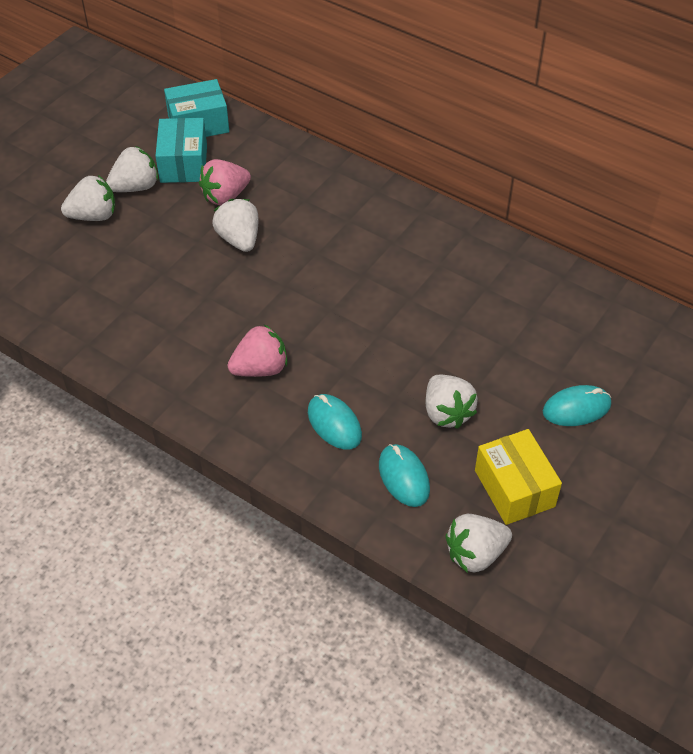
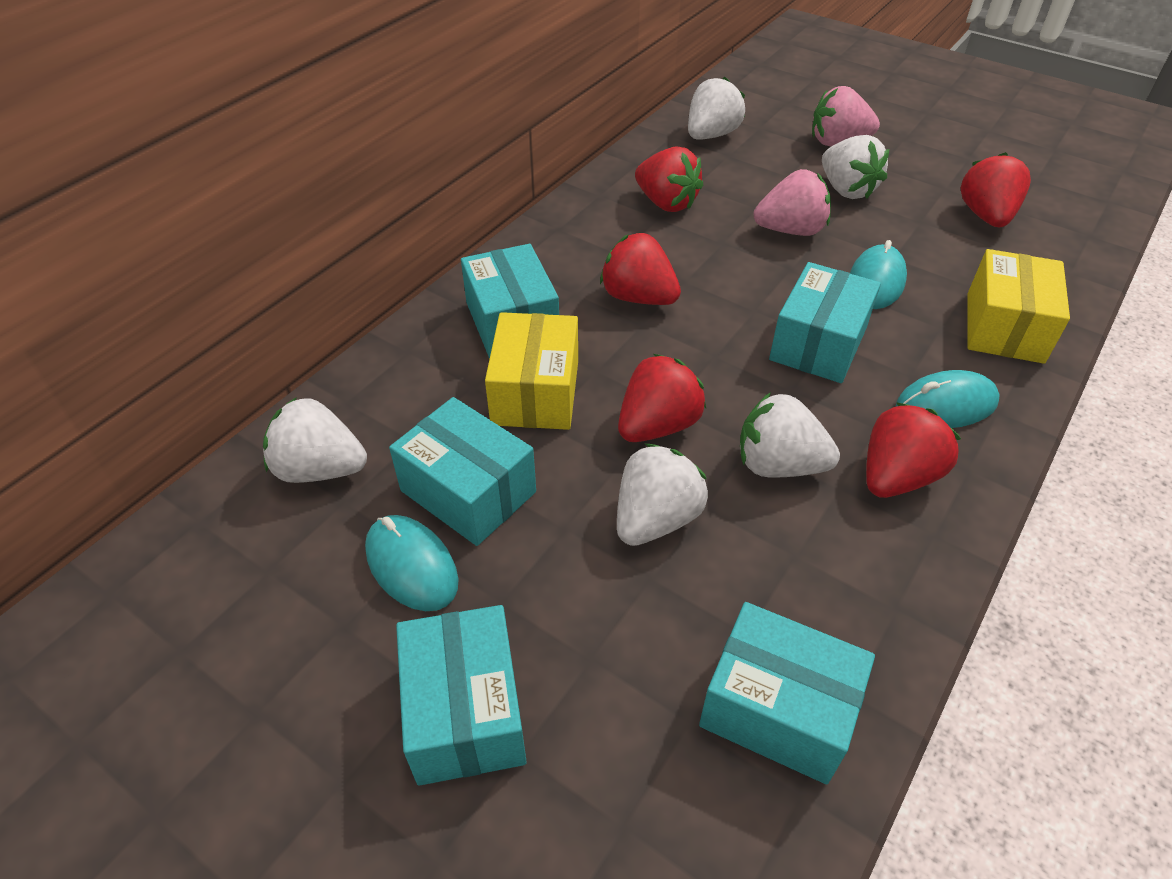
red strawberry: none = 0 -> [600,233,681,305] [618,354,706,442] [635,146,703,212] [866,402,961,498] [961,152,1031,227] = 5
turquoise box: [155,118,207,183] [164,79,229,137] = 2 -> [389,397,536,546] [396,605,527,786] [461,244,559,358] [699,602,875,784] [769,262,881,383] = 5
yellow box: [475,429,562,525] = 1 -> [485,312,578,430] [967,249,1070,364] = 2

